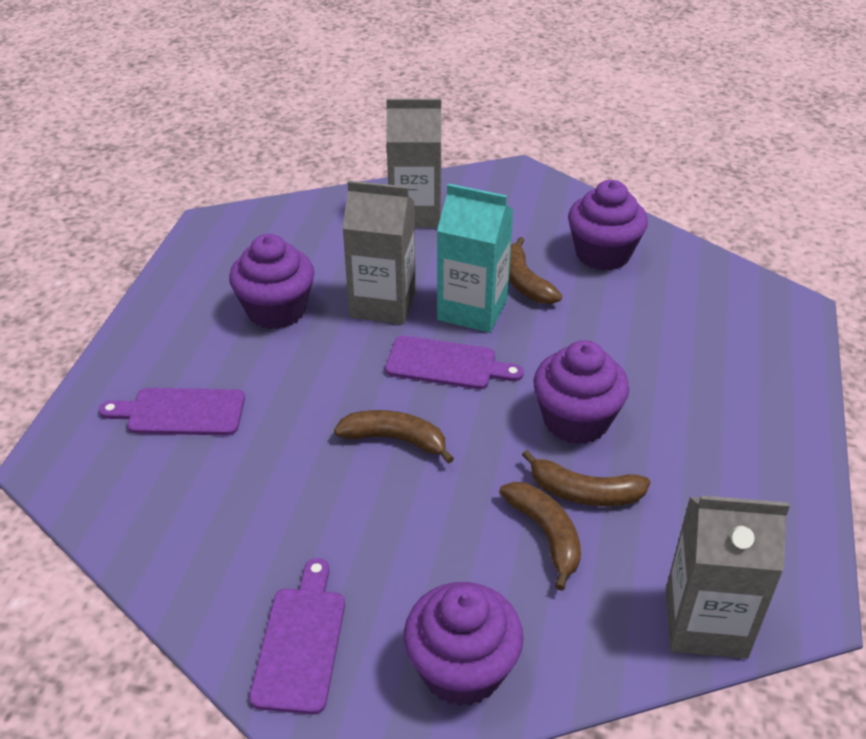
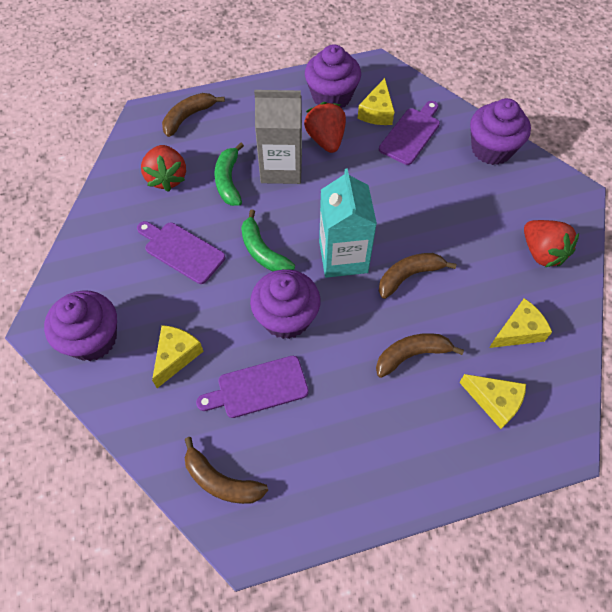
green banana: none = 0 -> [214,143,244,206] [241,210,295,271] = 2
grey carton: [342,180,416,324] [386,99,441,228] [666,495,790,659] = 3 -> [254,90,302,184] = 1
red strawberry: none = 0 -> [141,145,186,192] [304,102,346,153] [524,220,579,268] = 3
yellow cheese: none = 0 -> [152,325,204,388] [358,78,394,125] [459,374,526,429] [489,298,552,348] = 4

